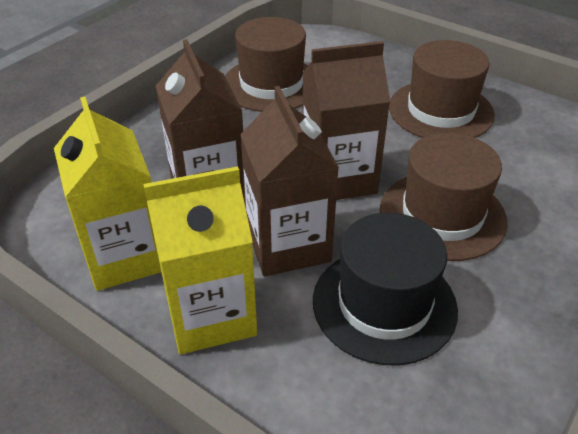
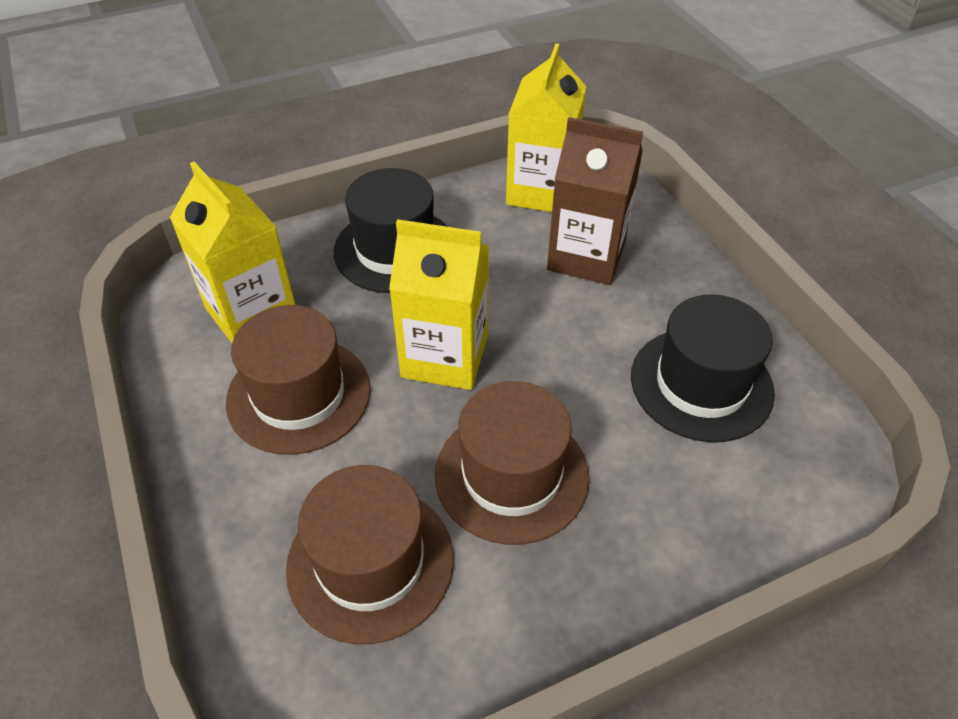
black hat: [313,213,458,365] = 1 -> [334,168,448,293] [631,294,775,442] = 2
brown carton: [156,39,245,203] [240,86,339,276] [302,41,391,200] = 3 -> [547,117,643,285] = 1
yellow carton: [54,97,161,291] [143,166,257,354] = 2 -> [170,161,296,343] [389,219,489,390] [506,43,587,212] = 3

